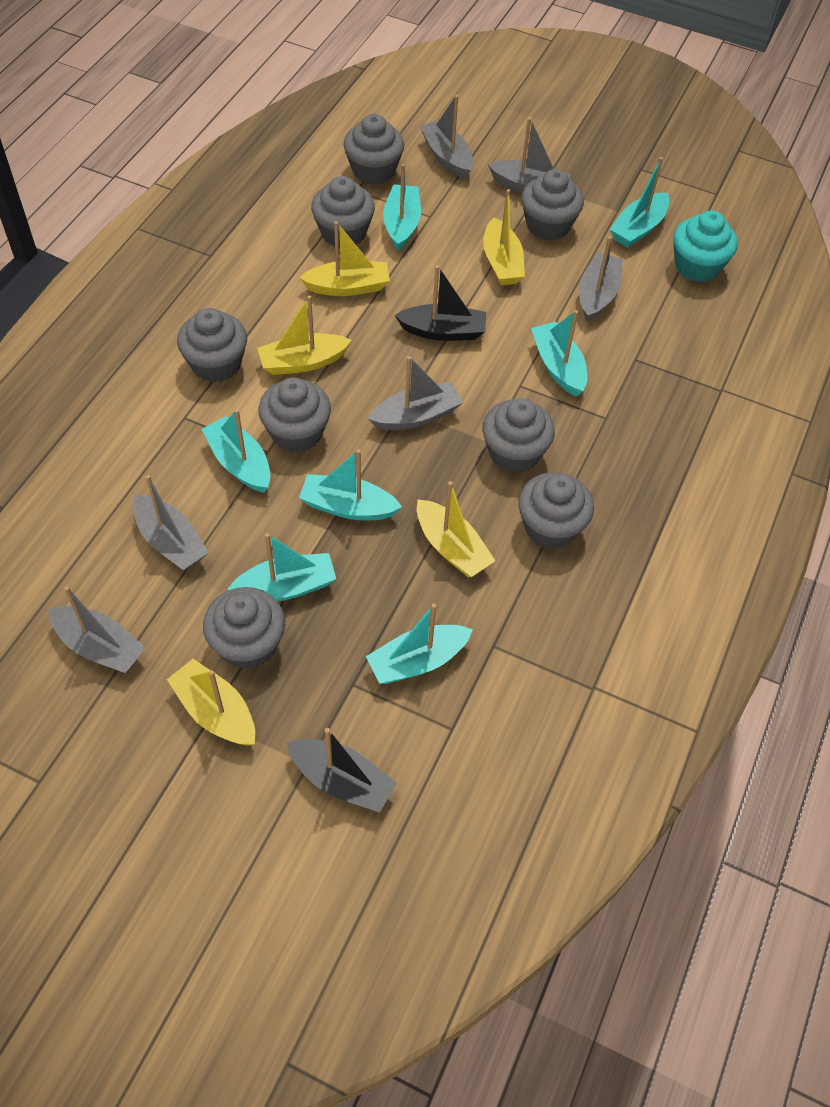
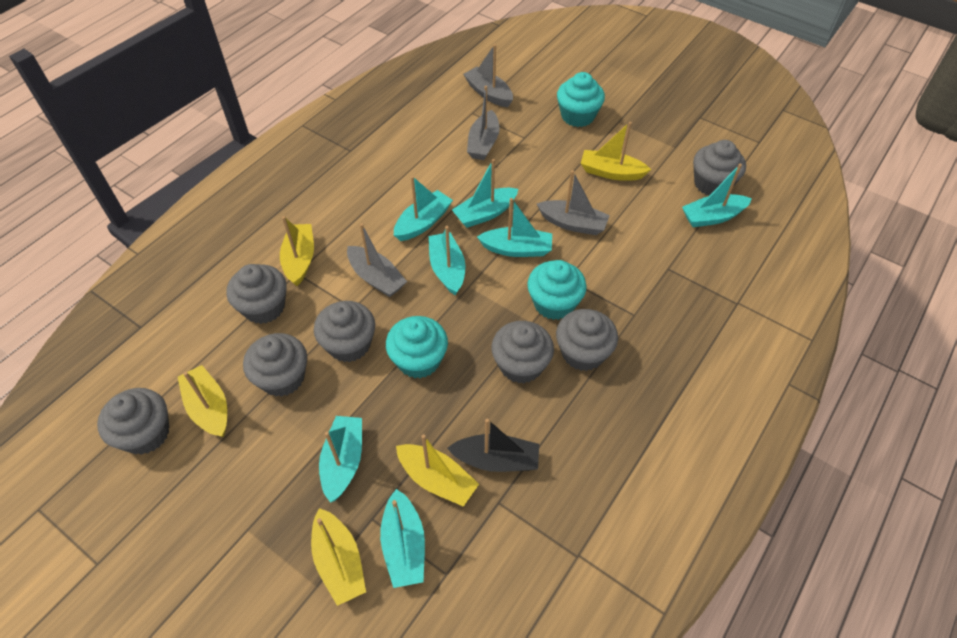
black boat: [287,728,397,813] [395,265,486,341] = 2 -> [447,419,539,472] = 1
grey boat: [48,586,146,673] [133,475,209,571] [368,356,463,430] [420,95,473,179] [488,118,571,193] [579,236,623,322] = 6 -> [347,223,407,297] [463,44,513,107] [467,86,500,160] [537,170,610,235] = 4
grey cupcake: [177,308,247,383] [203,587,285,669] [258,377,331,453] [311,176,375,248] [344,114,404,185] [482,398,555,473] [518,472,594,549] [521,169,584,241] = 8 -> [97,388,169,455] [226,264,287,324] [243,333,307,397] [314,301,375,362] [491,321,554,383] [556,309,618,371] [693,140,746,196] = 7
turquoise cupcake: [673,210,738,282] = 1 -> [386,316,448,378] [527,260,587,320] [557,72,605,127] = 3

